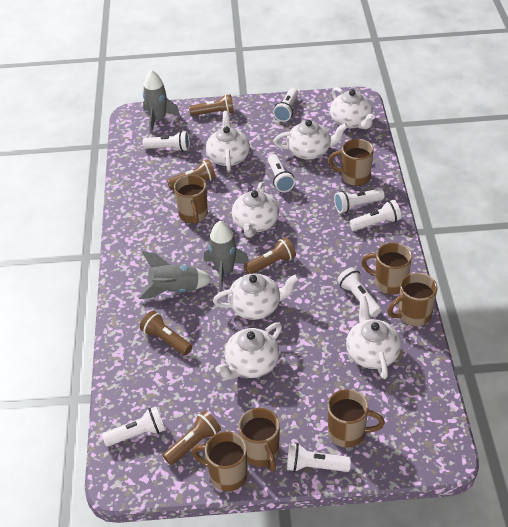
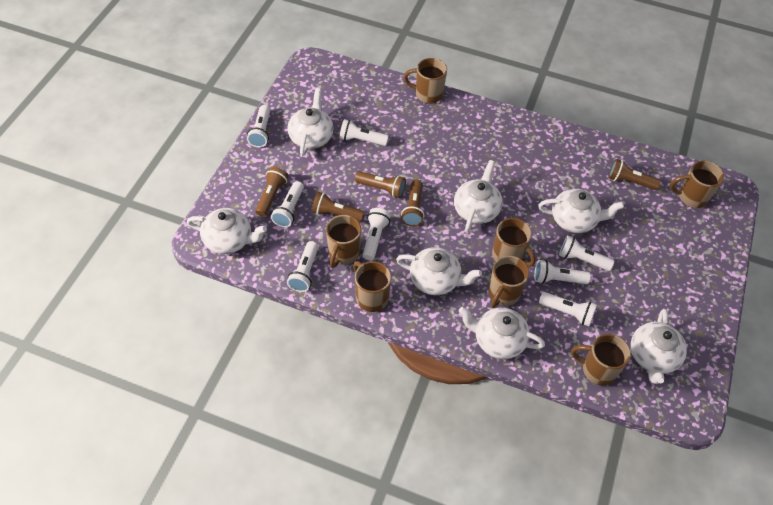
grey rocket: [138,251,213,299] [143,70,180,133] [204,221,249,291] = 3 -> none = 0

